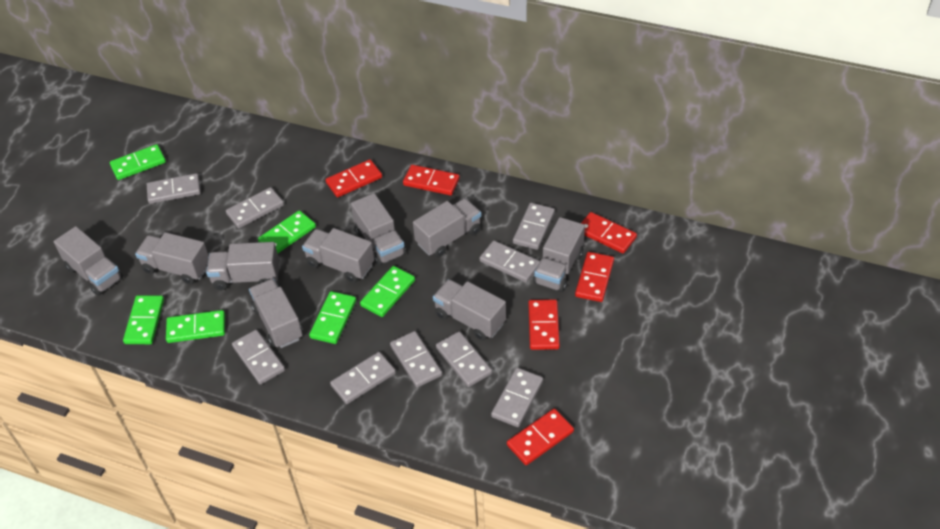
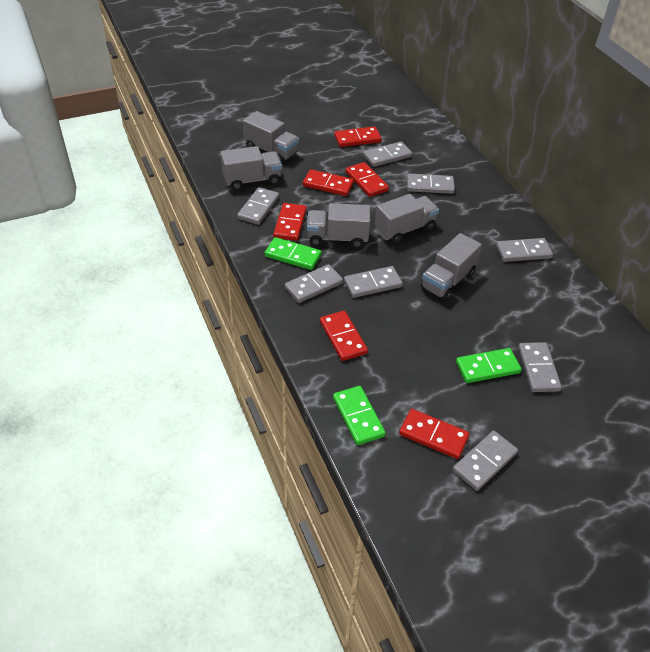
green domino: [110,144,166,180] [123,295,164,344] [166,310,225,343] [258,210,316,254] [309,291,356,344] [360,266,415,317] = 6 -> [265,237,322,270] [333,386,386,445] [456,348,522,383] = 3
grey domino: [147,173,201,204] [226,187,284,228] [232,330,285,385] [330,352,396,404] [390,331,442,387] [436,331,492,387] [479,241,540,283] [491,368,543,427] [513,203,555,250] = 9 -> [237,187,279,225] [285,264,343,303] [344,266,403,298] [363,141,412,167] [407,174,455,194] [452,431,518,491] [496,238,553,262] [518,342,562,392] = 8
grey truck: [54,226,123,296] [135,232,209,284] [206,242,279,290] [249,278,303,348] [302,228,374,283] [351,193,406,266] [413,198,481,257] [433,279,506,341] [533,217,585,292] = 9 -> [221,146,282,190] [243,111,299,164] [307,203,371,248] [375,194,439,244] [421,233,482,301] = 5

